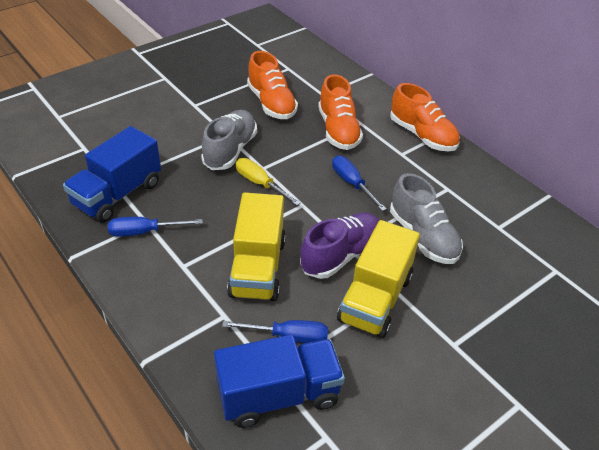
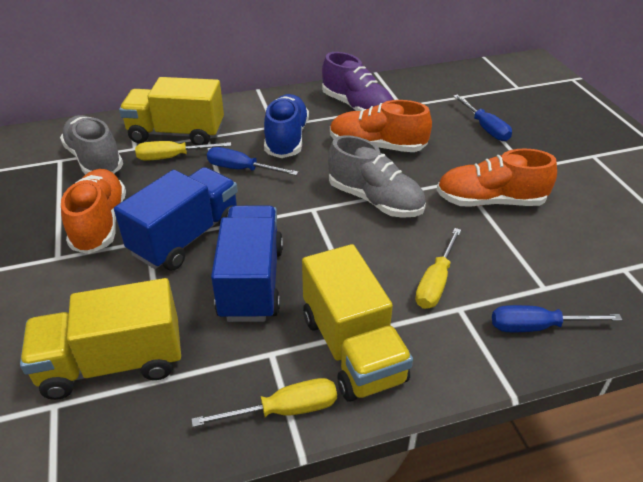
blue shoe: none = 0 -> [264,94,309,158] = 1
yellow screwdriver: [236,158,301,205] = 1 -> [135,141,231,161] [191,378,337,427] [415,228,461,309] = 3
yellow truck: [227,192,286,301] [337,220,420,338] = 2 -> [20,278,181,400] [119,77,224,145] [302,244,413,402] = 3

